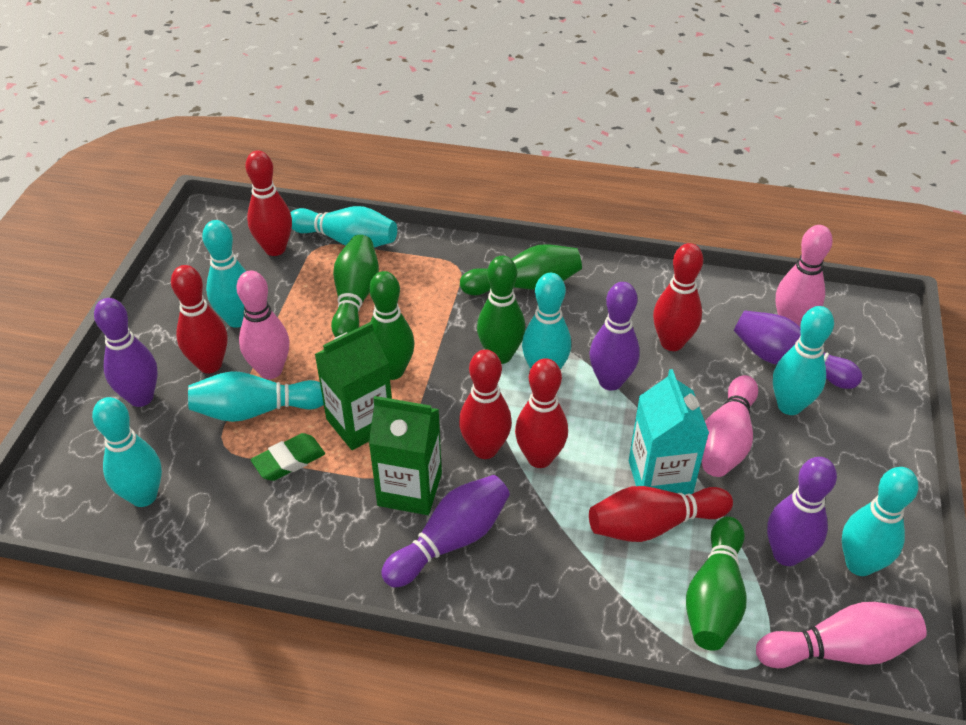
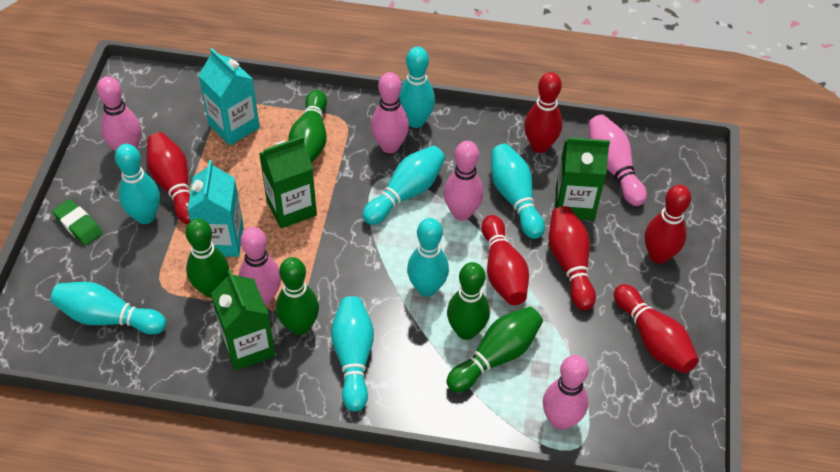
green carton: [315,322,392,450] [369,396,442,515] = 2 -> [211,270,275,371] [259,136,317,228] [556,137,610,220] = 3
pink bowling pin: [236,271,289,379] [702,375,758,477] [756,602,927,668] [776,225,833,327] = 4 -> [97,76,141,152] [239,227,281,305] [371,72,409,153] [444,141,483,221] [543,355,589,430] [589,115,647,206] = 6
purple bowling pin: [94,298,158,407] [381,475,510,588] [590,282,640,391] [734,311,862,389] [767,457,837,566] = 5 -> none = 0
turquoise carton: [629,369,709,495] = 1 -> [188,160,243,257] [198,48,260,146] = 2

